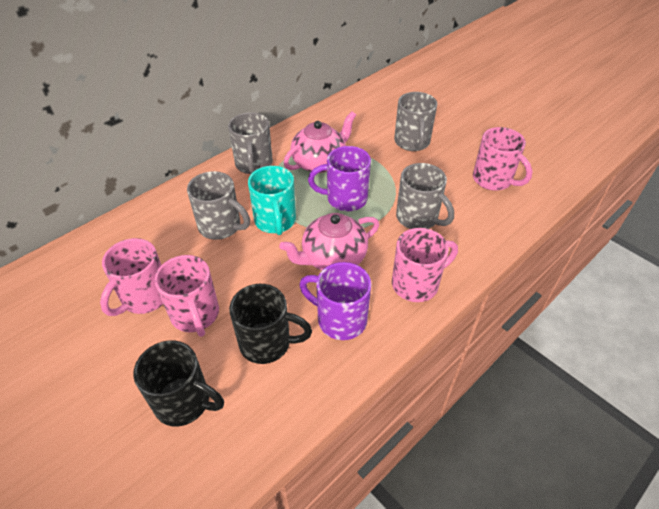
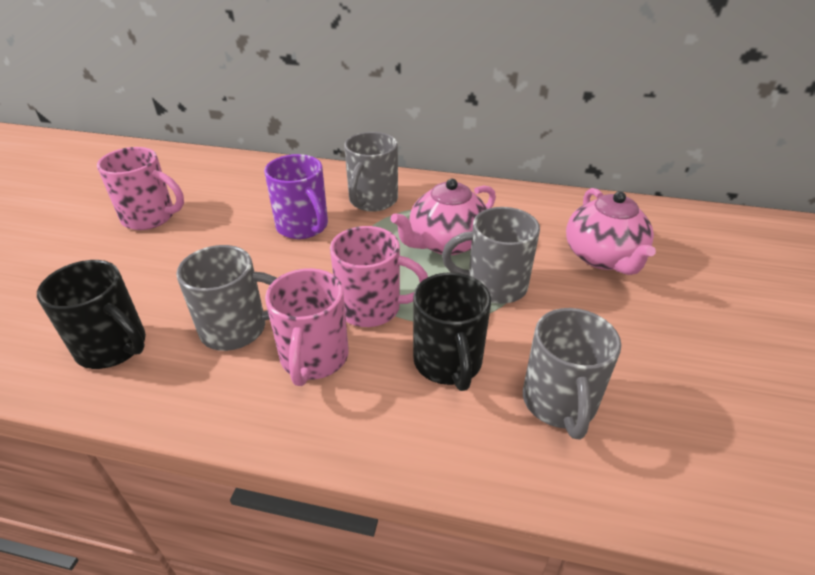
pink mug: [100,238,163,316] [154,255,219,337] [392,228,458,302] [473,127,532,191] = 4 -> [97,147,184,230] [265,268,349,386] [330,226,428,327] = 3
purple mug: [299,262,371,340] [308,146,371,211] = 2 -> [264,154,328,239] = 1
turquoise mug: [248,166,296,235] = 1 -> none = 0

